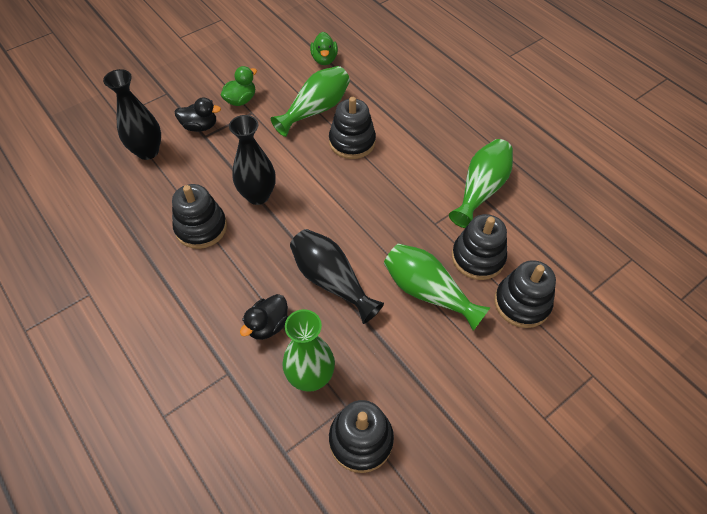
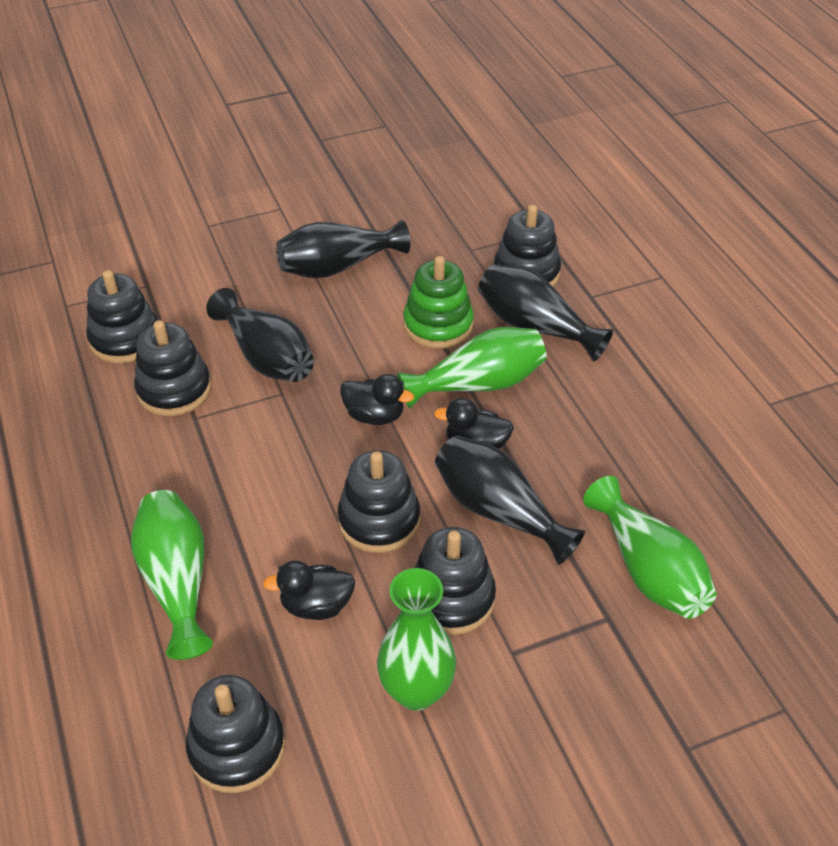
black duck: [175,97,221,132] [240,294,289,340] = 2 -> [263,560,355,620] [340,374,414,425] [434,398,514,449] = 3
black stacking toy: [172,184,227,249] [329,97,376,159] [329,400,394,473] [452,214,507,280] [494,260,556,328] = 5 -> [86,270,158,363] [134,320,211,416] [186,675,285,793] [337,450,420,553] [414,527,496,635] [494,205,561,287] = 6
black vase: [103,69,161,160] [229,115,276,205] [290,229,384,324] = 3 -> [206,288,314,382] [276,220,411,278] [435,436,585,565] [478,264,613,362] = 4
green duck: [221,66,257,106] [310,32,338,65] = 2 -> none = 0
green stacking toy: none = 0 -> [403,256,474,349] = 1

